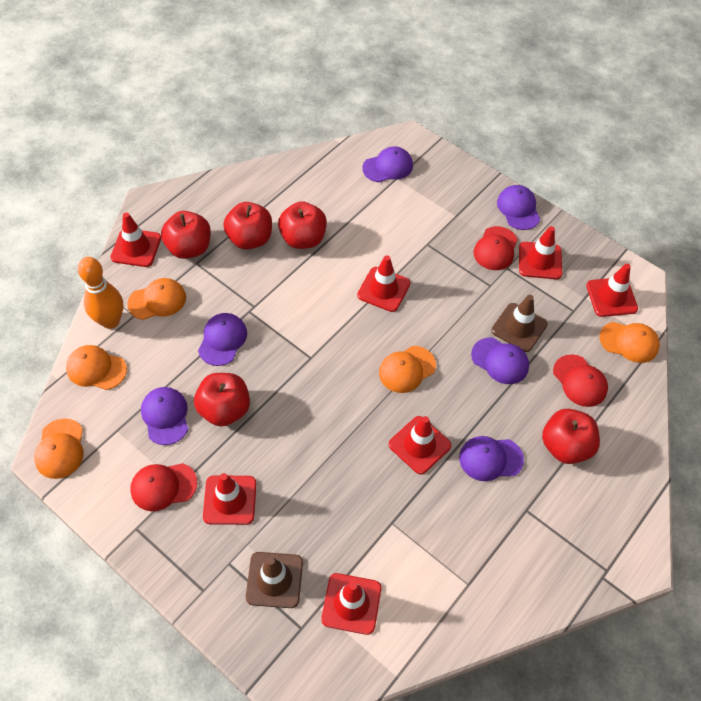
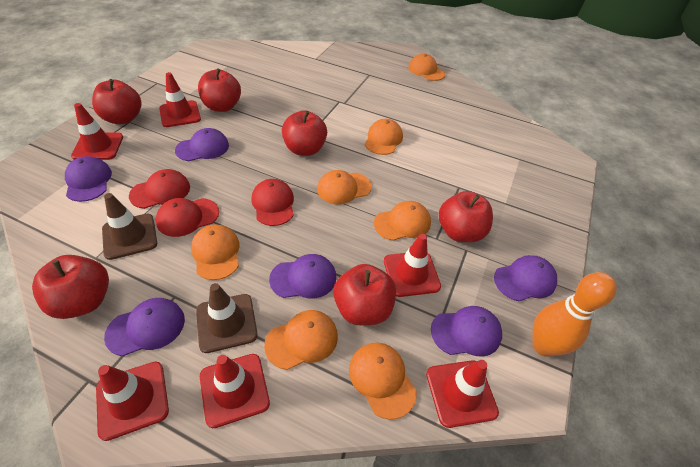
orange cap: [34,418,84,479] [66,345,127,390] [127,278,186,320] [379,346,436,393] [600,322,660,363] = 5 -> [191,224,240,280] [264,310,338,370] [317,170,372,204] [349,343,417,420] [365,119,403,155] [374,201,431,241] [408,54,445,81] = 7
red apple: [161,211,211,259] [194,373,250,426] [223,202,272,250] [278,201,327,249] [542,409,600,464] = 5 -> [32,255,109,319] [92,79,142,124] [198,68,241,112] [282,110,327,156] [333,264,396,326] [439,191,493,242] = 6
red traffic cone: [110,213,161,267] [203,473,256,525] [321,573,381,635] [357,255,411,312] [389,416,451,475] [519,226,562,279] [586,264,638,317] = 7 -> [71,103,123,160] [96,362,169,441] [159,72,201,127] [200,354,270,428] [384,234,441,297] [426,360,499,428] = 6

